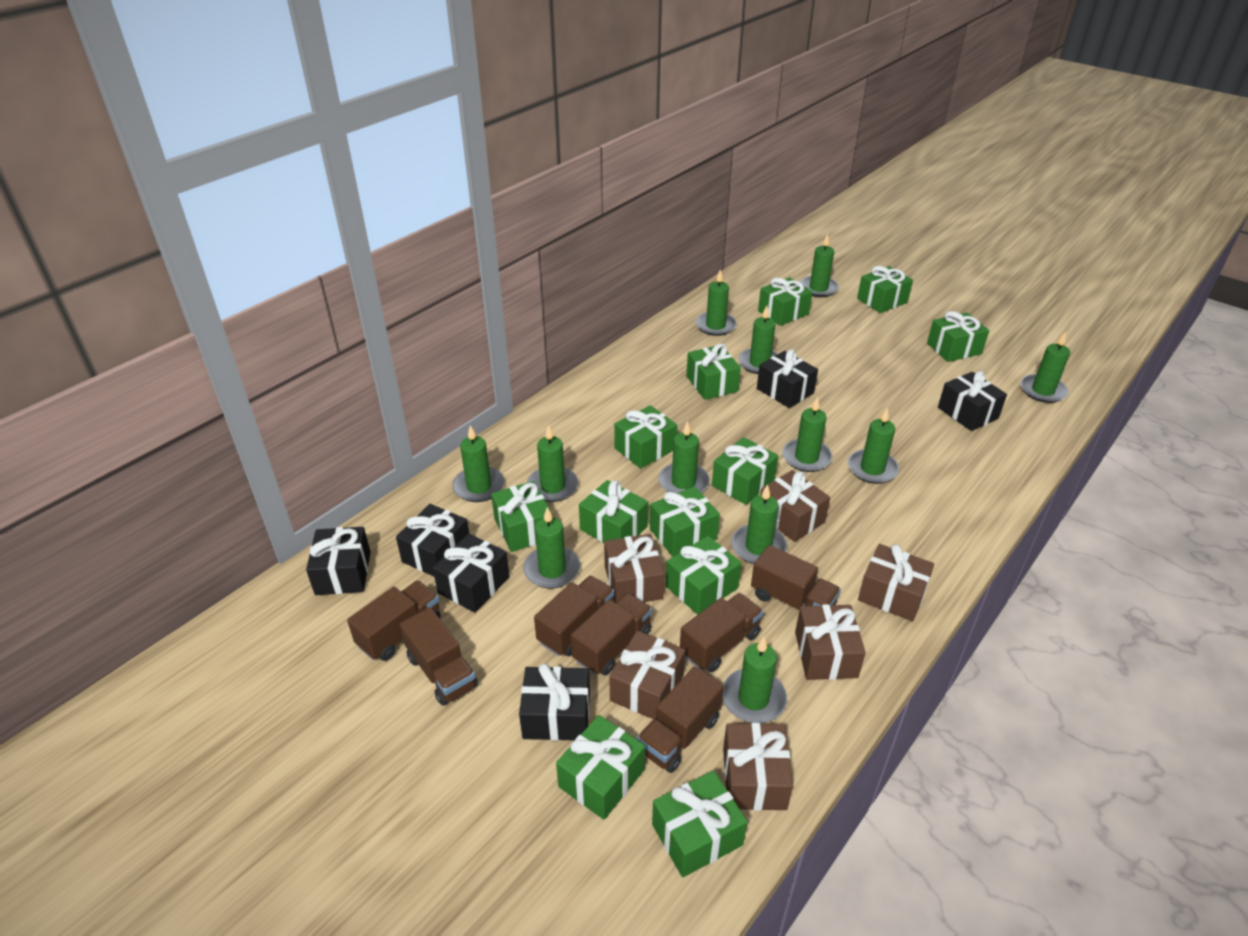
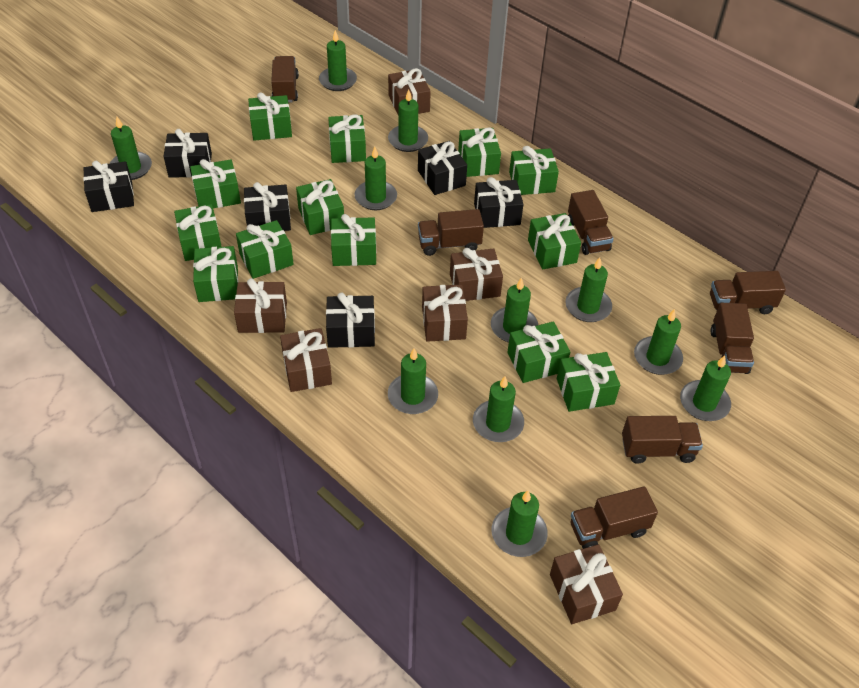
green candle: [452,425,505,502] [523,507,580,588] [527,425,578,502] [658,421,710,493] [695,270,737,336] [722,636,787,723] [731,484,787,564] [738,306,778,374] [782,396,833,472] [800,234,839,297] [848,408,899,484] [1021,332,1070,403] = 12 -> [110,117,152,180] [319,30,357,91] [354,147,397,210] [388,89,428,152] [388,348,438,414] [473,376,524,442] [491,278,538,342] [492,490,548,557] [565,257,612,322] [634,309,683,375] [680,356,731,421] = 11
green gift: [491,481,552,552] [556,715,645,820] [579,480,648,543] [614,405,677,469] [650,486,720,557] [652,771,747,877] [666,536,742,615] [686,344,741,400] [712,437,778,505] [758,277,813,326] [857,266,913,313] [927,311,989,362] = 12 -> [174,204,222,261] [190,159,241,208] [193,246,238,302] [236,220,294,279] [248,92,292,141] [296,179,344,235] [328,114,366,163] [331,214,376,266] [458,127,501,177] [507,321,570,383] [509,146,559,195] [528,213,581,270] [557,352,620,412] = 13

